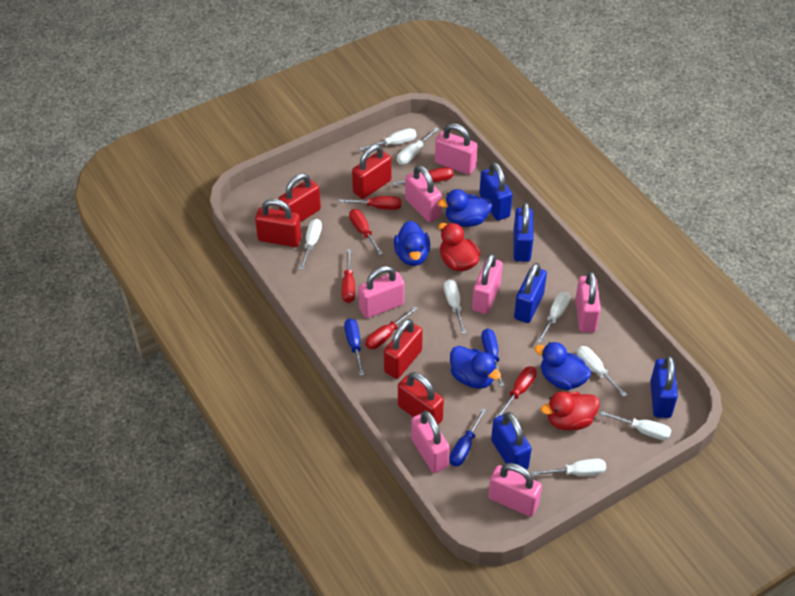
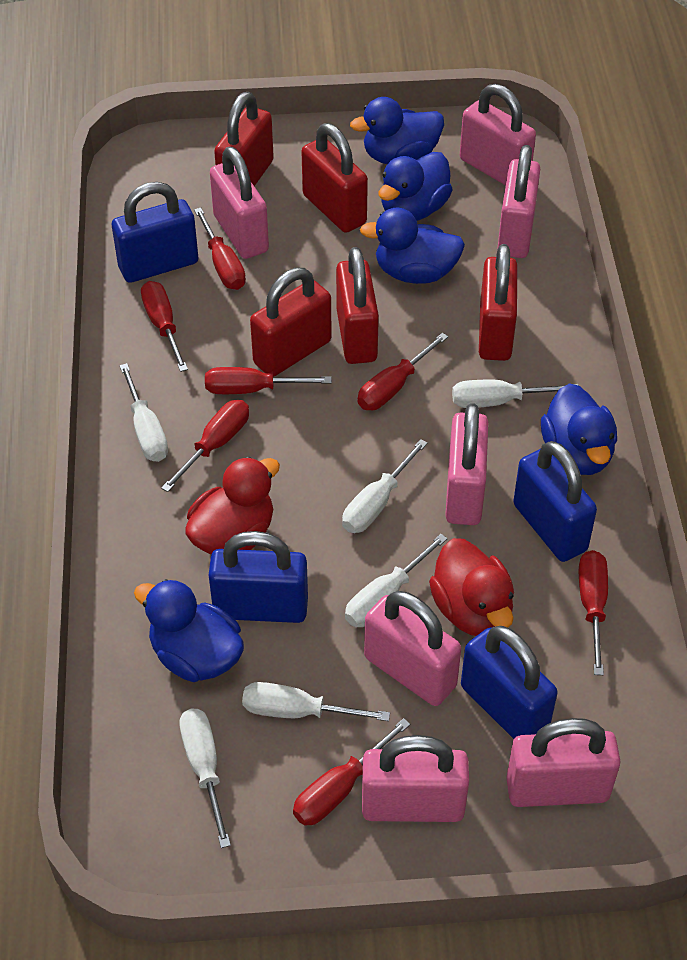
blue duck: [394,221,430,266] [438,189,493,227] [450,346,501,389] [535,342,591,390] = 4 -> [134,579,244,682] [350,97,444,164] [360,208,465,284] [378,152,453,221] [541,383,617,475] = 5
blue padlock: [479,162,512,220] [491,412,532,473] [513,202,533,262] [514,263,547,323] [650,356,678,418] = 5 -> [112,182,199,283] [209,531,308,623] [461,626,558,739] [513,441,597,562] = 4
blue screwdriver: [344,318,364,376] [449,408,486,467] [481,329,504,387] = 3 -> none = 0
red screwdriver: [339,196,402,210] [342,249,355,303] [349,209,383,256] [365,307,418,349] [393,167,453,186] [495,366,537,418] = 6 -> [141,281,188,372] [161,400,249,492] [194,208,246,290] [205,367,332,394] [293,718,410,826] [357,333,448,410] [579,550,608,675] = 7
white screwdriver: [300,219,322,270] [359,128,416,151] [397,127,439,164] [444,279,466,334] [532,458,606,476] [537,292,570,343] [577,346,627,397] [600,411,671,440] = 8 -> [119,363,168,462] [180,709,231,848] [242,682,390,721] [342,439,428,533] [345,534,447,627] [452,379,579,408] = 6

